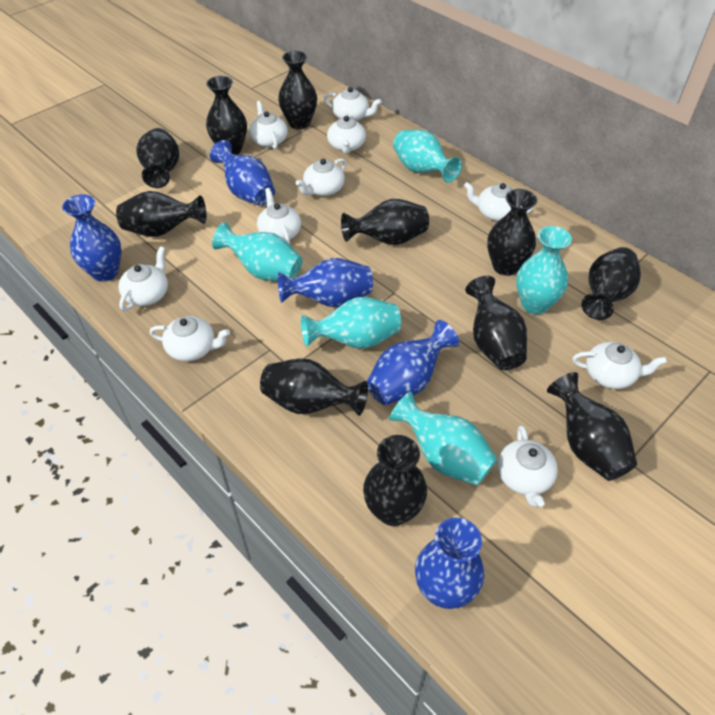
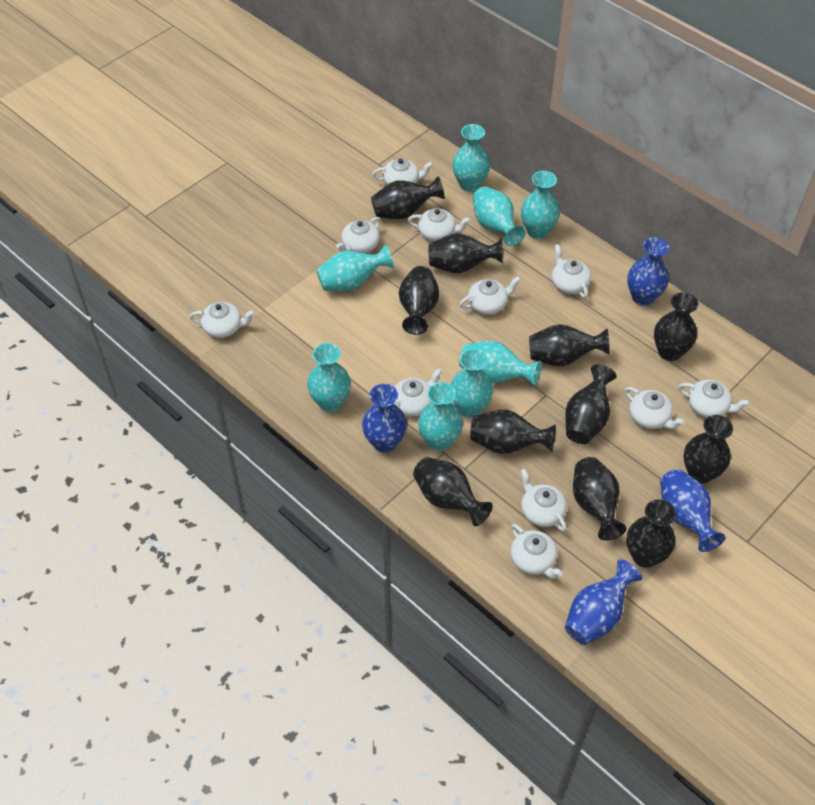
blue vase: [62,194,122,282] [210,140,275,206] [278,258,373,308] [367,320,459,405] [415,518,484,609] = 5 -> [362,384,407,453] [565,559,642,645] [627,237,669,306] [660,469,725,552] = 4
turquoise vase: [212,222,302,281] [301,297,401,349] [389,392,497,486] [393,130,462,183] [516,226,572,315] = 5 -> [307,343,351,412] [316,244,394,291] [418,382,463,451] [450,349,493,418] [452,124,490,192] [459,341,542,386] [473,187,526,246] [521,171,560,239] = 8
white teapot: [118,246,168,311] [150,316,230,361] [249,101,288,149] [257,188,301,245] [296,158,347,196] [324,87,382,121] [327,113,366,154] [464,182,533,221] [497,425,558,507] [572,342,667,389] = 10 -> [190,302,255,338] [336,217,381,253] [372,158,433,185] [394,368,442,416] [408,208,471,241] [460,276,521,315] [510,524,563,579] [521,469,567,532] [552,244,591,298] [625,387,685,429] [678,380,750,418] = 11

